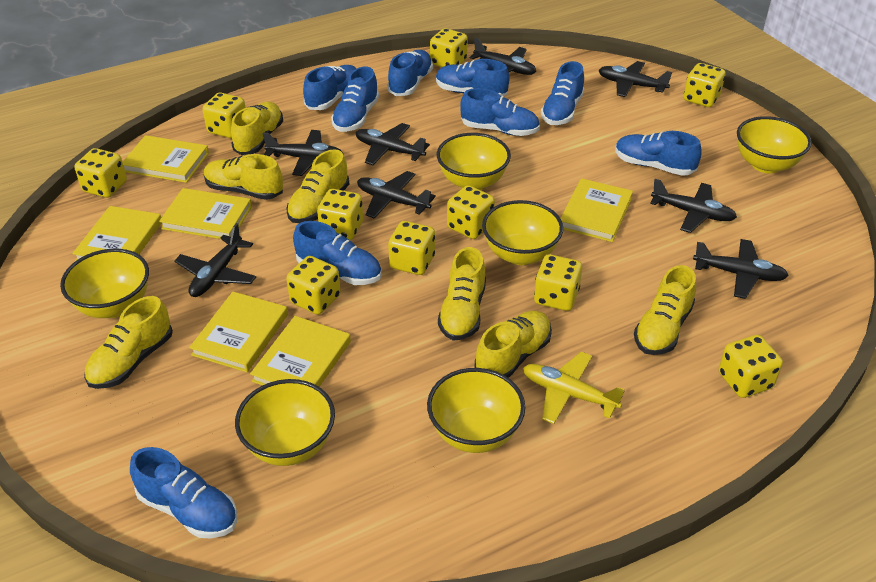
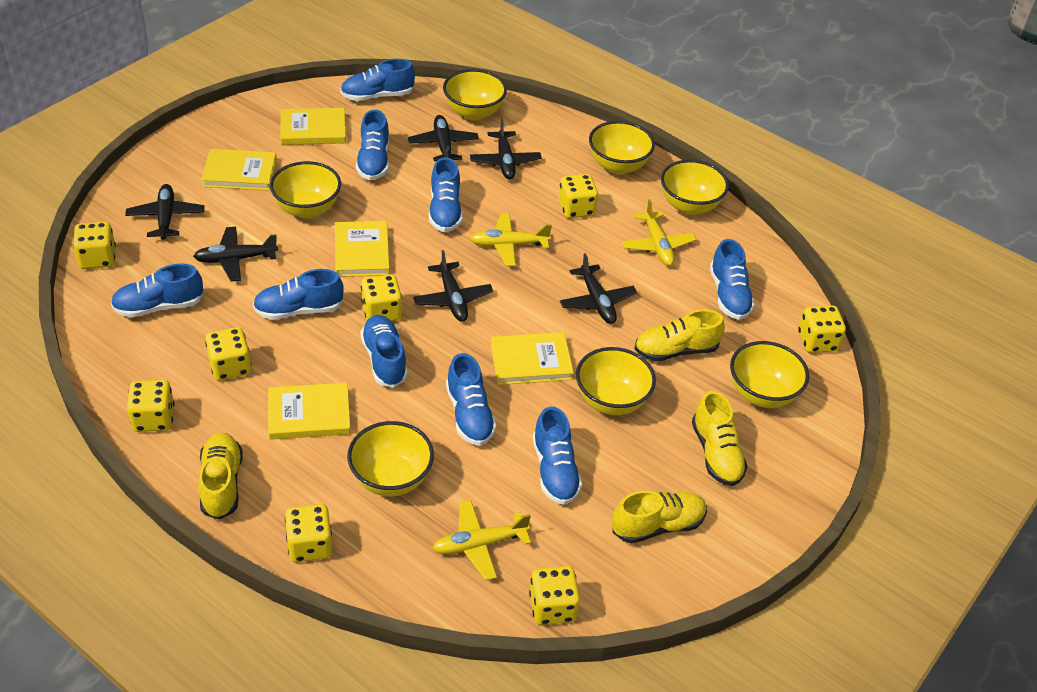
black plane: [174,223,256,297] [263,130,344,176] [356,123,430,165] [357,171,436,219] [470,38,536,75] [598,61,672,97] [650,179,737,233] [693,239,789,299] = 8 -> [125,184,205,240] [193,227,278,282] [408,115,479,161] [413,250,493,322] [470,118,542,180] [560,253,637,324] = 6
yellow book: [72,206,161,261] [123,135,209,183] [159,188,252,239] [189,292,288,372] [250,316,351,387] [560,178,633,242] = 6 -> [201,149,277,191] [268,383,351,440] [280,108,346,145] [335,221,390,277] [491,332,574,385] = 5
yellow bowl: [60,249,149,318] [235,379,335,466] [427,368,525,453] [437,133,511,190] [482,200,563,265] [737,116,812,174] = 6 -> [270,161,341,218] [347,421,434,497] [443,69,507,121] [576,347,656,415] [589,121,655,174] [661,160,729,215] [730,341,809,408] = 7
yellow dice: [74,148,127,198] [202,92,246,138] [286,256,341,315] [317,189,363,240] [388,221,435,275] [430,28,468,67] [447,185,495,239] [534,254,582,311] [683,63,726,107] [719,335,783,398] = 10 -> [73,222,116,269] [127,380,174,432] [205,327,252,381] [285,504,332,562] [361,274,402,321] [529,566,580,625] [559,174,598,218] [798,305,846,353] = 8
yellow plane: [523,352,625,424] = 1 -> [432,500,531,581] [470,214,552,266] [622,199,697,266] = 3
yellow shoe: [84,296,173,389] [204,154,283,200] [231,102,283,155] [286,149,349,223] [438,247,486,341] [474,311,552,378] [634,265,696,355] = 7 -> [198,433,243,520] [612,491,707,543] [634,309,725,361] [692,391,748,486] = 4

